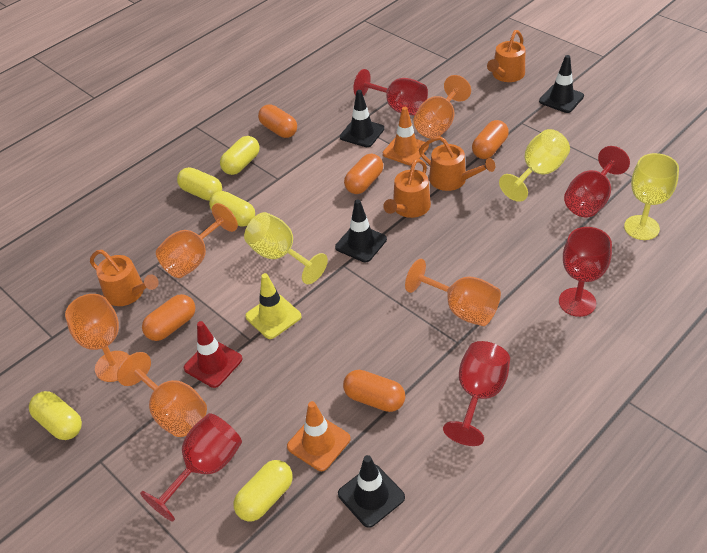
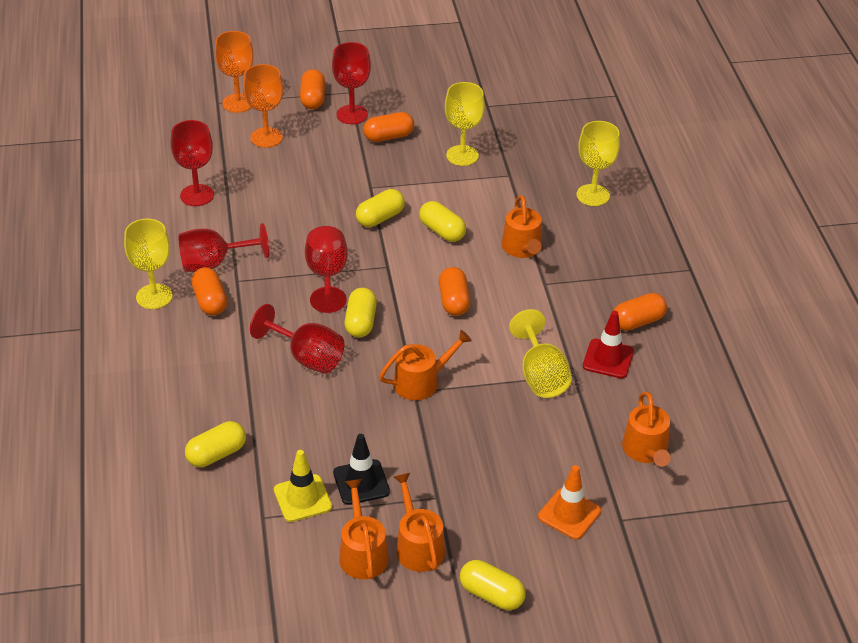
black traffic cone: [335,199,387,262] [338,455,405,528] [340,90,384,147] [539,55,584,113] = 4 -> [333,434,390,505] = 1
orange goblet: [65,294,130,382] [117,352,207,437] [156,203,238,278] [405,259,501,326] [414,75,471,139] = 5 -> [215,31,254,113] [243,64,283,148] = 2
orange traffic cone: [287,401,351,471] [383,107,429,166] = 2 -> [538,465,601,540] = 1
orange watering can: [90,250,159,306] [383,159,431,218] [419,136,495,191] [487,30,525,82] = 4 -> [339,479,389,579] [379,330,472,400] [394,473,445,572] [502,195,542,258] [622,392,671,467] = 5
yellow goblet: [244,212,328,284] [499,129,570,202] [624,153,679,240] = 3 -> [124,219,173,309] [445,82,485,166] [509,309,572,398] [576,121,620,206] = 4

